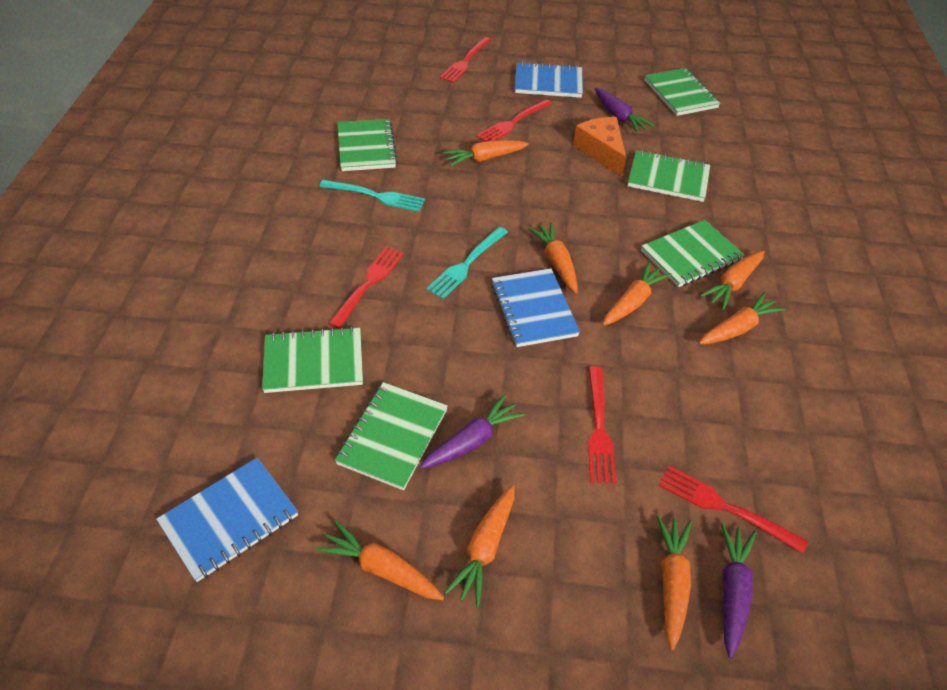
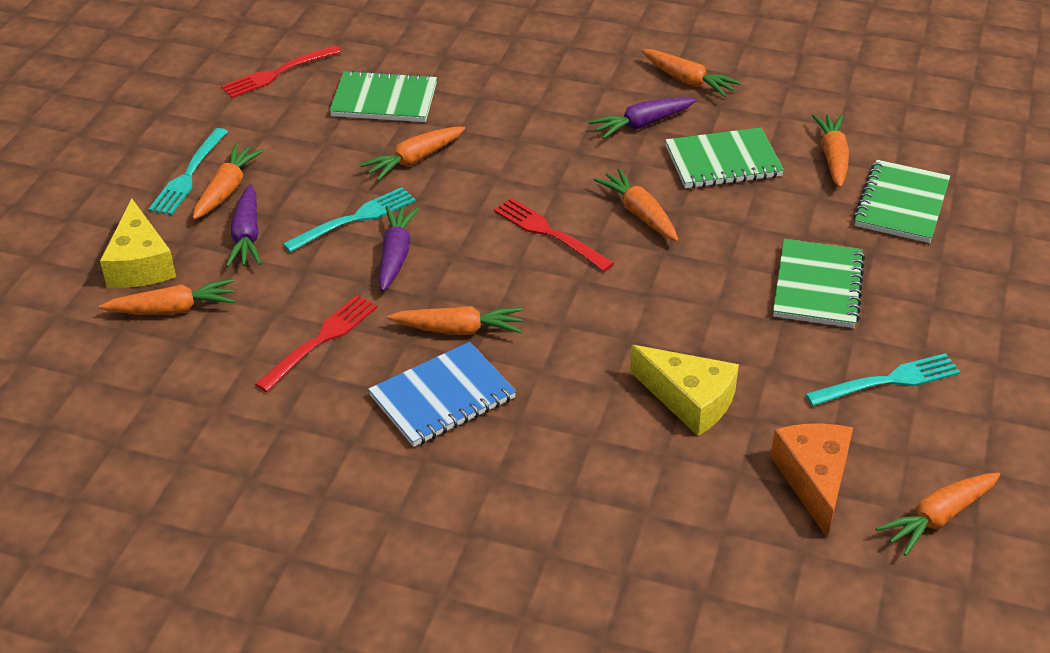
blue notebook: [156,458,298,582] [491,268,580,347] [515,62,583,98] = 3 -> [368,342,516,447] = 1
green notebook: [262,326,363,393] [335,382,448,490] [337,119,398,171] [628,150,710,202] [641,220,744,287] [644,68,720,116] = 6 -> [330,70,437,122] [665,127,784,188] [773,239,865,328] [853,160,950,243] = 4
red fork: [328,246,404,328] [440,37,491,83] [476,99,552,142] [588,366,616,484] [659,466,808,553] = 5 -> [221,45,341,98] [255,295,378,392] [494,198,614,272] = 3
turquoise fork: [319,180,425,212] [426,227,508,299] = 2 -> [149,128,228,215] [283,187,416,252] [805,353,960,406] = 3
yellow cheese: none = 0 -> [100,198,176,288] [630,345,739,436] = 2

